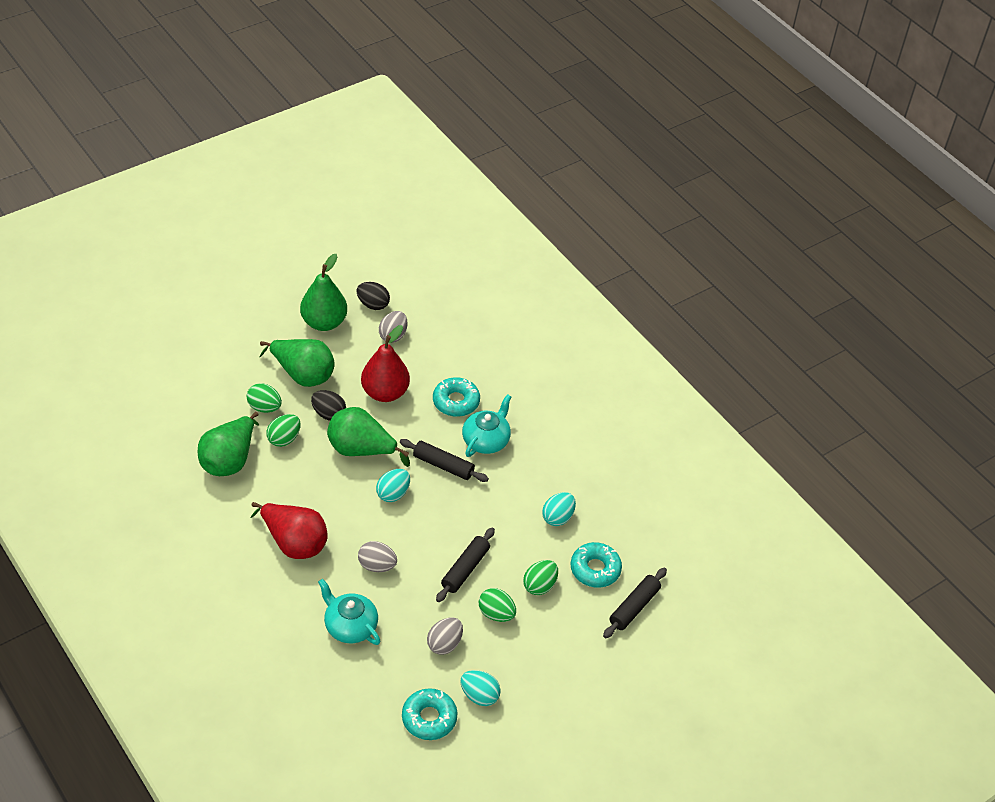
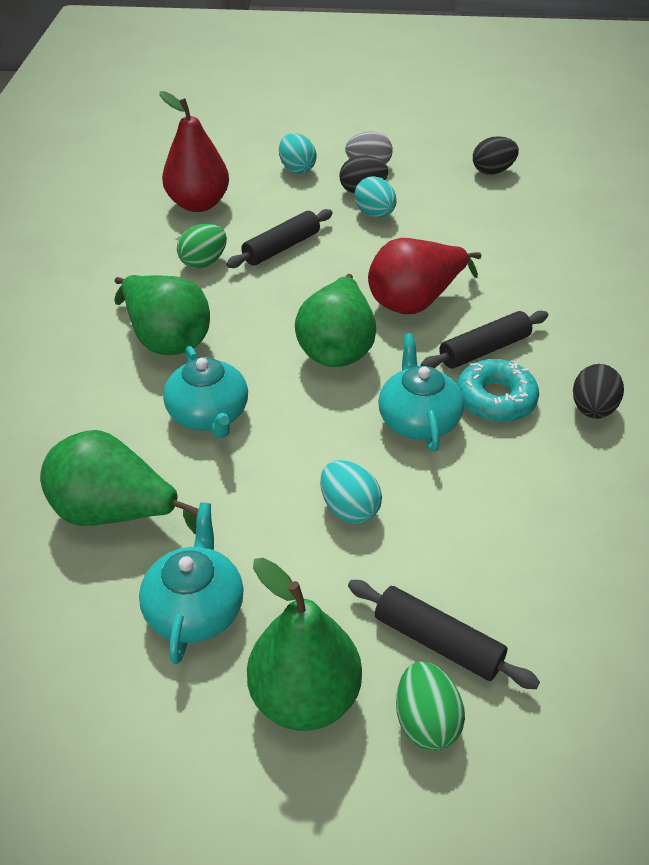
black egg: [311,390,346,421] [357,282,390,310] = 2 -> [339,155,388,194] [473,136,519,175] [573,364,624,419] = 3
green egg: [247,383,282,413] [266,414,301,447] [479,588,516,622] [523,560,558,595] = 4 -> [177,224,227,268] [396,661,465,751] = 2
grey egg: [358,541,397,572] [379,311,408,343] [427,617,463,655] = 3 -> [345,131,393,164] = 1
turquoise donut: [402,688,458,740] [433,377,480,417] [571,542,622,588] = 3 -> [456,359,539,422] = 1
turquoise teapot: [318,579,380,645] [462,394,511,457] = 2 -> [139,503,244,664] [163,346,248,438] [378,333,464,452] = 3

